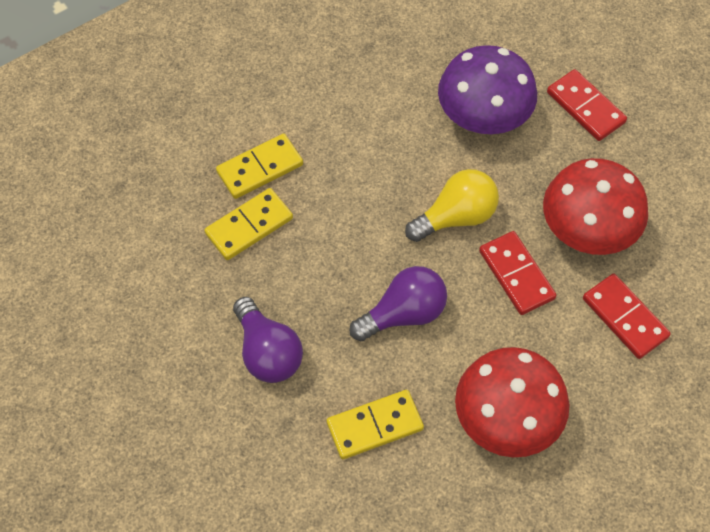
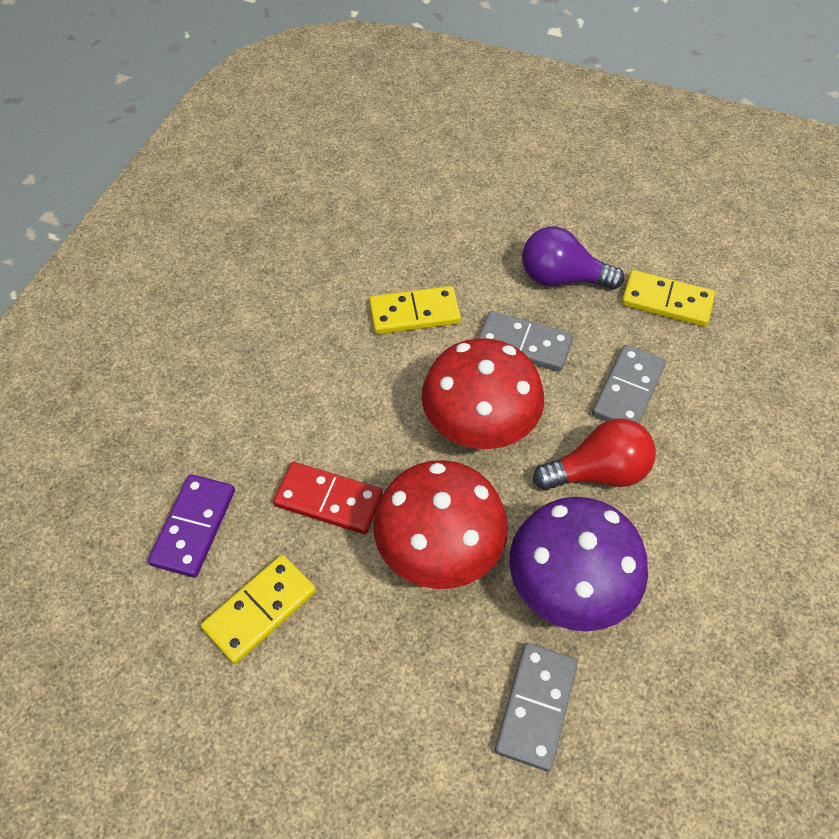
grey domino: none = 0 -> [478,311,573,372] [495,643,578,772] [592,345,666,423] = 3
purple domino: none = 0 -> [148,474,235,578] = 1
purple light bulb: [233,297,303,383] [349,266,447,341] = 2 -> [522,227,624,290] = 1
red domino: [479,231,556,315] [547,69,627,141] [583,274,671,359] = 3 -> [273,462,383,534] = 1
red light bulb: none = 0 -> [533,418,656,490] = 1
yellow light bulb: [405,169,499,242] = 1 -> none = 0

